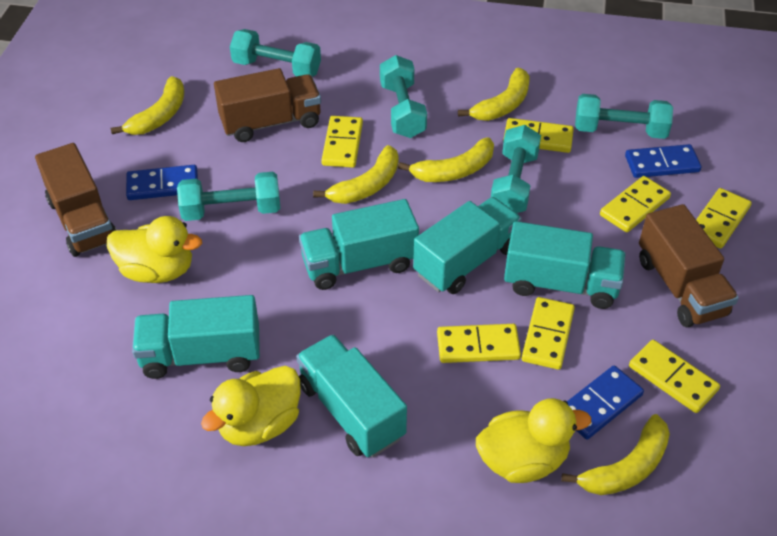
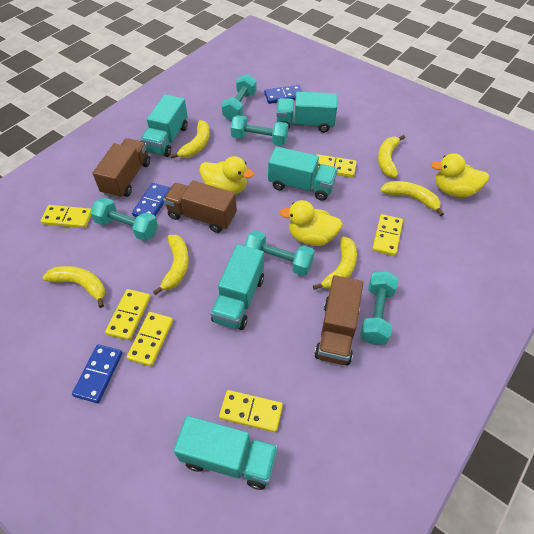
yellow banana: [111,76,184,135] [313,145,399,204] [398,137,494,182] [458,68,530,121] [561,414,670,495] = 5 -> [43,266,105,308] [153,235,189,295] [170,120,210,159] [313,236,357,290] [378,135,405,178] [380,181,444,216] = 6
yellow domino: [321,116,363,168] [437,324,521,363] [503,118,574,153] [522,297,575,370] [600,176,671,232] [629,340,720,413] [696,188,752,249] = 7 -> [41,205,91,228] [105,289,150,340] [127,312,173,366] [219,390,283,432] [316,154,357,178] [372,214,403,256] = 6

